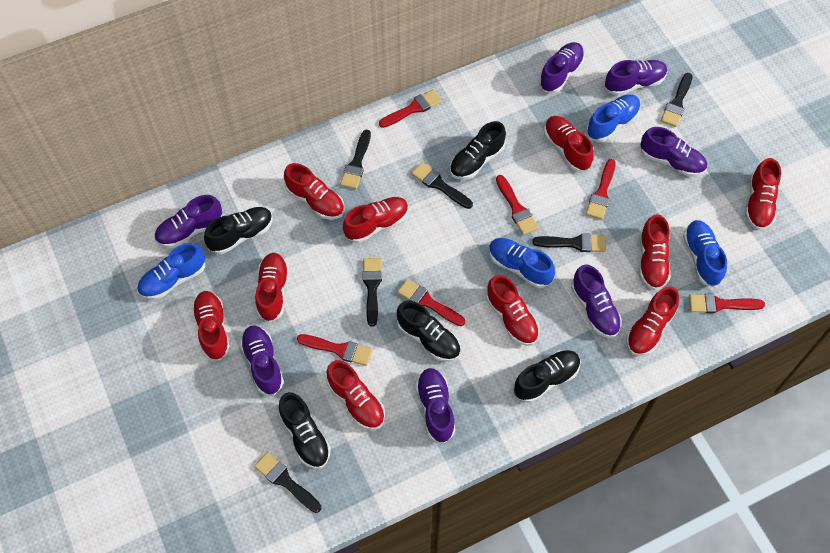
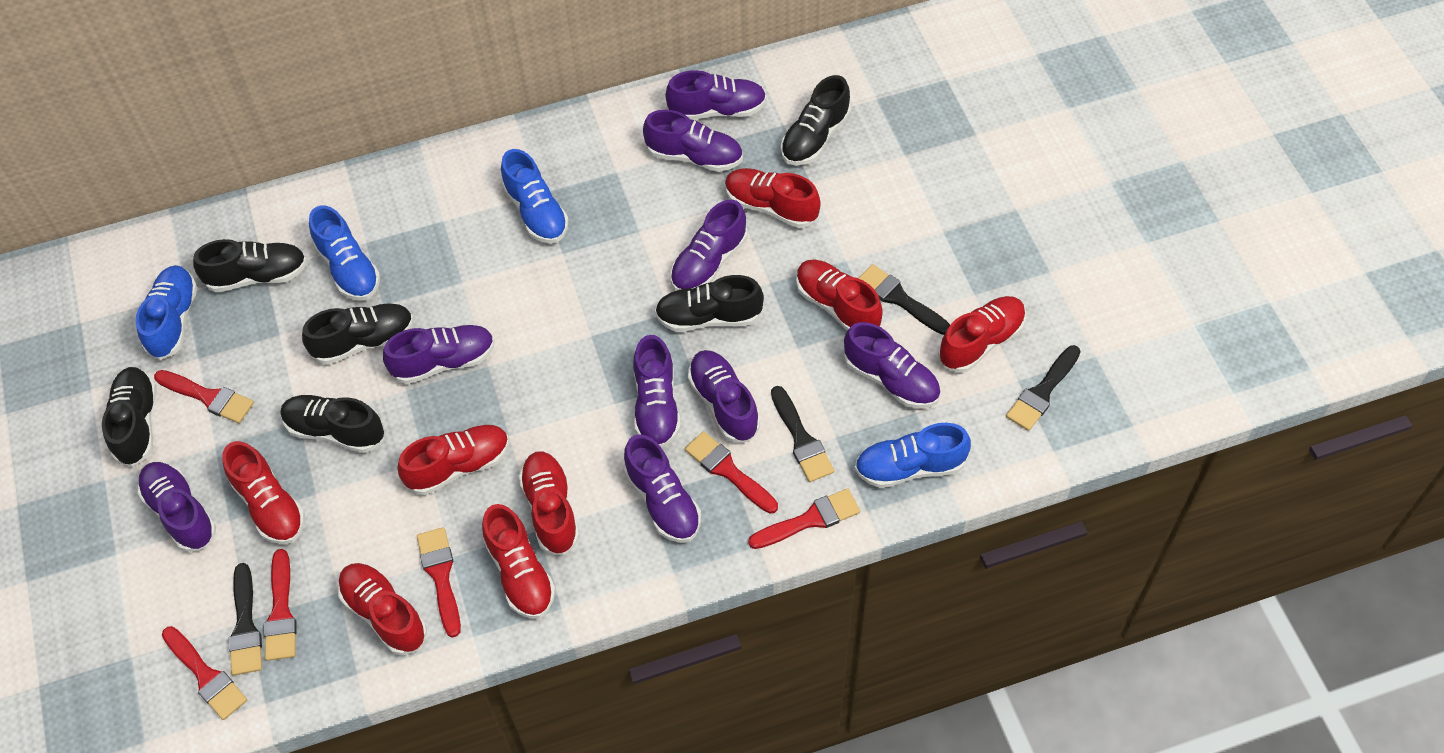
black brush: [254,452,322,513] [340,130,371,189] [363,258,382,327] [411,162,473,209] [532,233,606,252] [661,73,692,127] = 6 -> [228,563,262,676] [771,386,834,482] [858,264,950,335] [1006,345,1081,431] = 4
black shoe: [204,207,273,254] [279,392,331,469] [397,301,460,362] [450,121,506,180] [514,350,581,403] = 5 -> [102,367,157,467] [193,239,307,292] [281,395,384,453] [302,304,414,364] [655,275,764,332] [781,75,851,166] = 6
purple shoe: [154,195,222,248] [240,326,284,395] [415,368,455,443] [539,42,585,93] [571,264,622,338] [605,60,667,96] [640,127,707,177] = 7 -> [137,462,216,552] [383,325,495,384] [624,434,701,543] [633,335,681,448] [643,110,743,172] [666,70,767,120] [670,200,747,291] [688,350,760,442] [844,322,941,409] = 9
red shoe: [192,291,230,361] [255,253,289,322] [284,163,344,220] [327,360,385,430] [343,197,409,243] [486,275,539,346] [544,116,594,172] [626,286,679,356] [639,214,671,290] [745,158,781,230] = 10 -> [222,441,305,544] [338,563,427,655] [397,425,509,495] [482,504,556,619] [519,451,579,555] [725,168,821,228] [796,260,883,331] [938,296,1026,373] = 8

